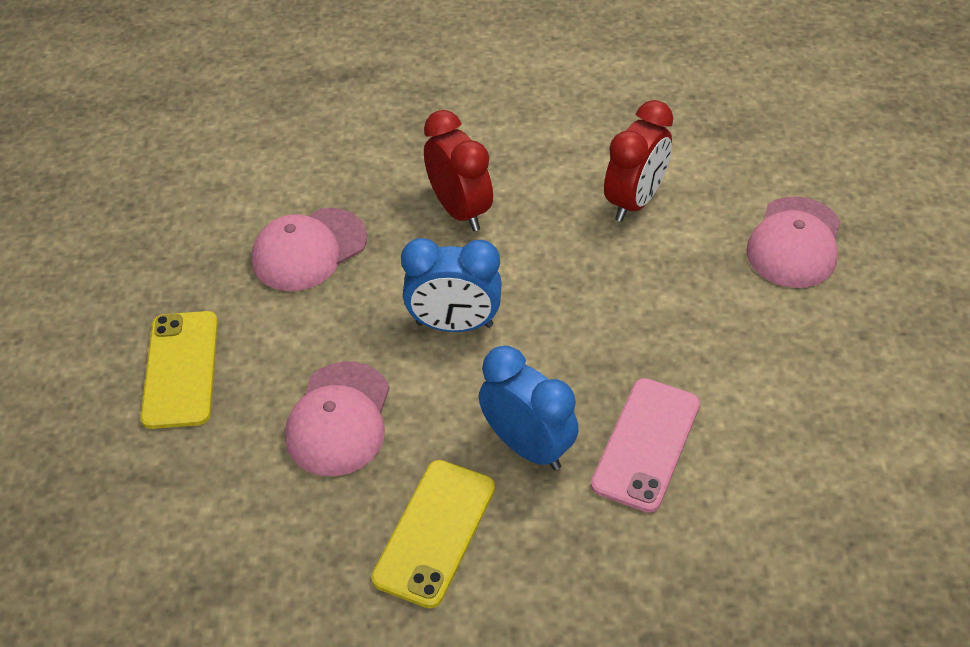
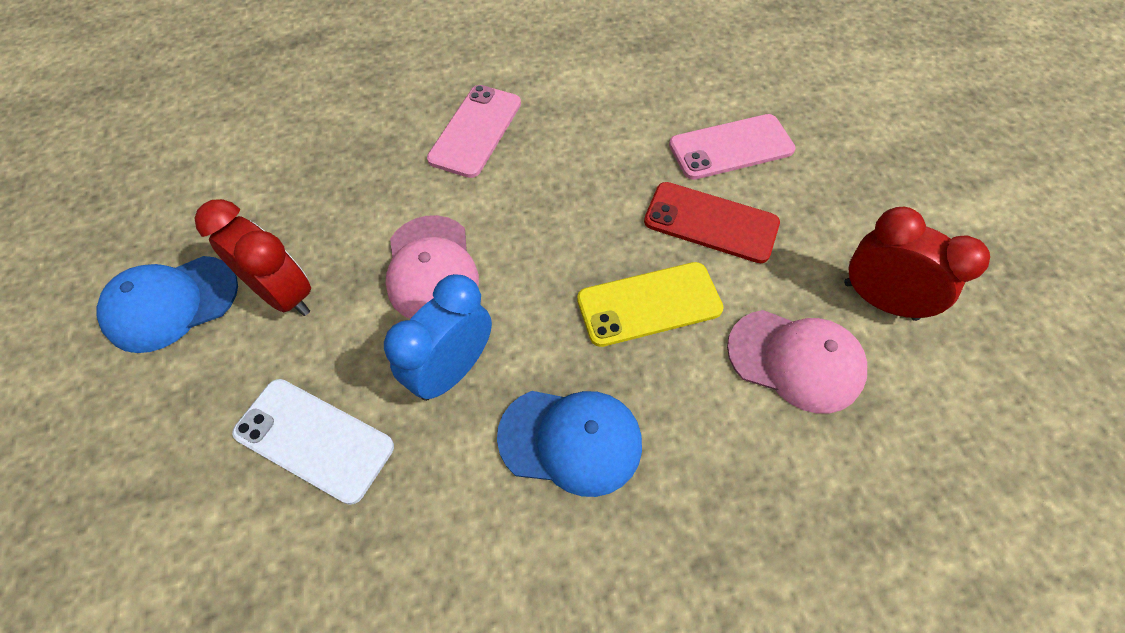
blue cap: none = 0 -> [96,256,238,353] [497,391,642,497] = 2
blue clock: [401,238,502,332] [479,346,579,470] = 2 -> [384,274,492,401] = 1
pink cap: [251,208,367,291] [285,361,389,476] [746,196,841,288] = 3 -> [385,215,479,319] [727,310,867,413] = 2
pink phone: [591,378,700,513] = 1 -> [427,85,521,178] [669,114,796,180] = 2
red phone: none = 0 -> [644,182,780,263] = 1
white phone: none = 0 -> [232,379,394,505] = 1
yellow phone: [140,311,218,429] [371,460,495,608] = 2 -> [577,262,724,347] = 1

